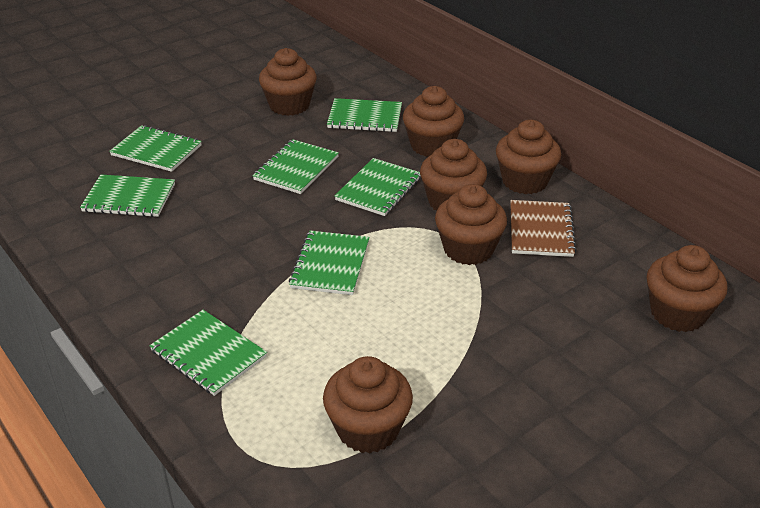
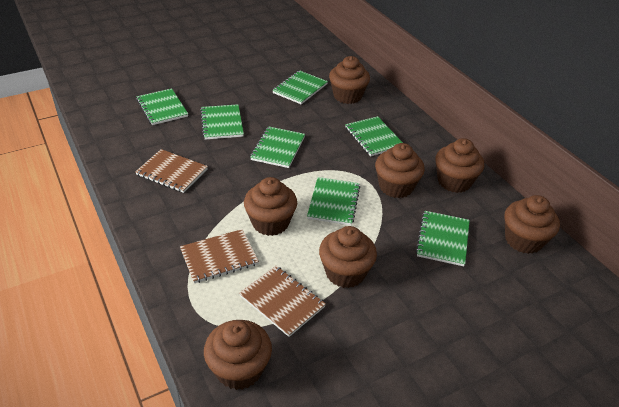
brown notebook: [510,200,577,257] = 1 -> [135,149,208,193] [180,229,259,283] [239,266,326,337] = 3

